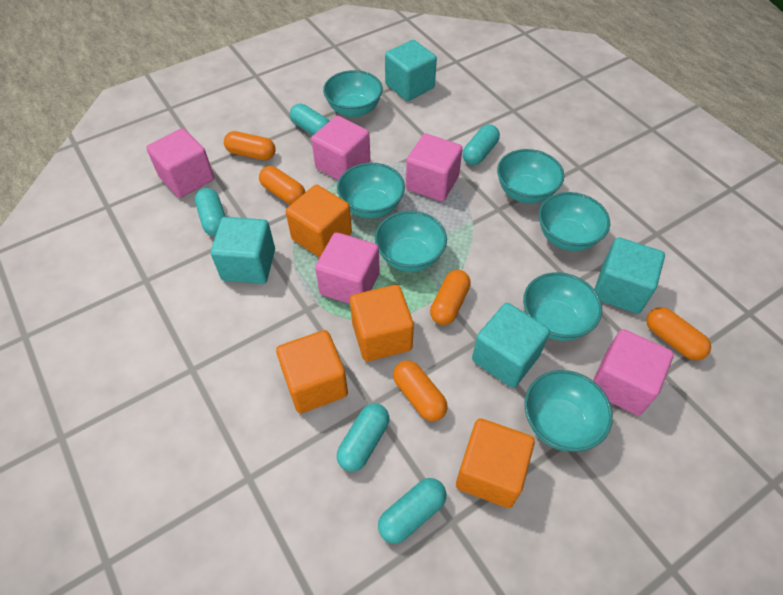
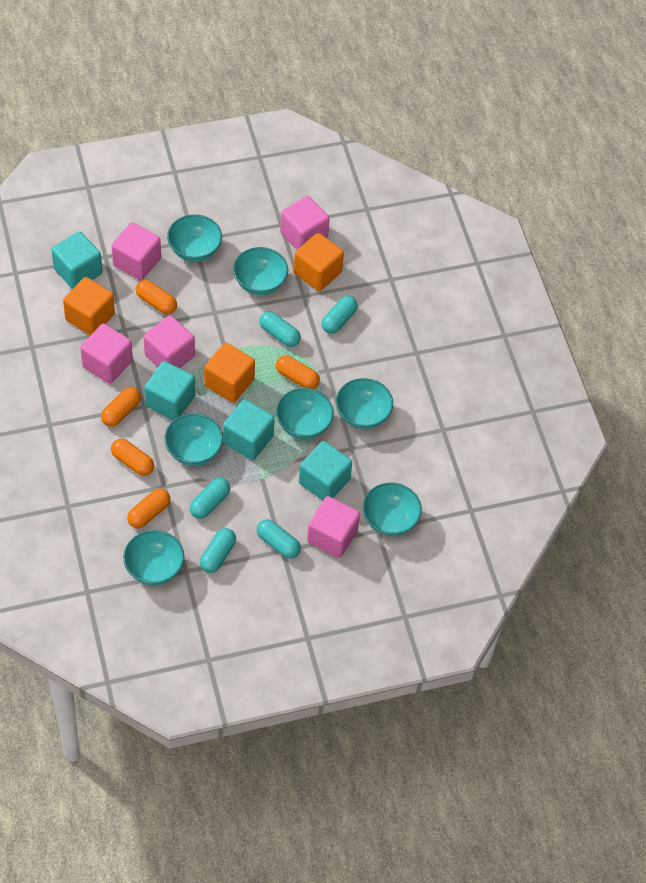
orange cube: [276,330,348,413] [286,185,352,258] [350,285,414,362] [456,418,535,508] = 4 -> [63,277,115,335] [204,343,255,403] [294,233,344,291] = 3

